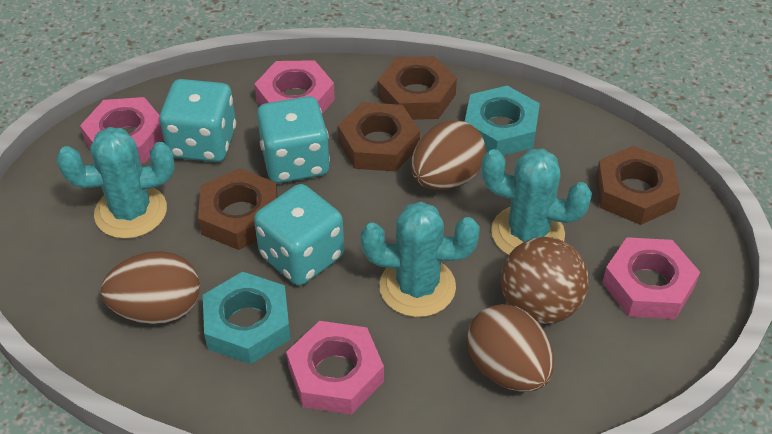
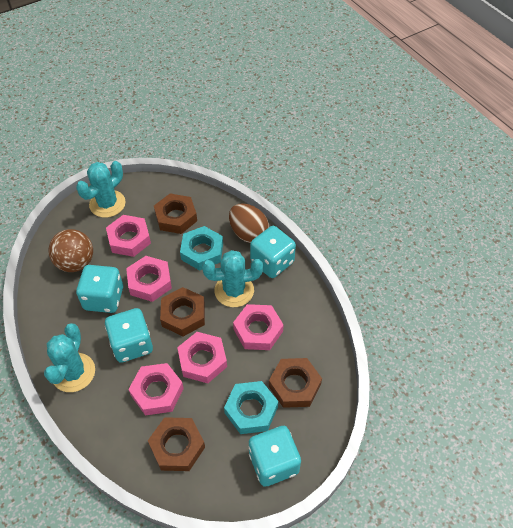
brown egg: [101,251,200,324] [411,120,486,190] [467,304,554,392] = 3 -> [229,204,269,243] = 1
pink nut: [80,97,164,163] [254,60,335,114] [286,321,384,415] [602,237,700,319] = 4 -> [106,215,151,257] [126,256,172,302] [128,363,184,415] [177,332,227,383] [233,304,284,350] = 5
turquoise dice: [160,79,236,162] [254,184,344,286] [257,96,330,183] = 3 -> [76,265,123,313] [105,308,153,363] [249,426,301,487] [250,226,296,278] = 4

